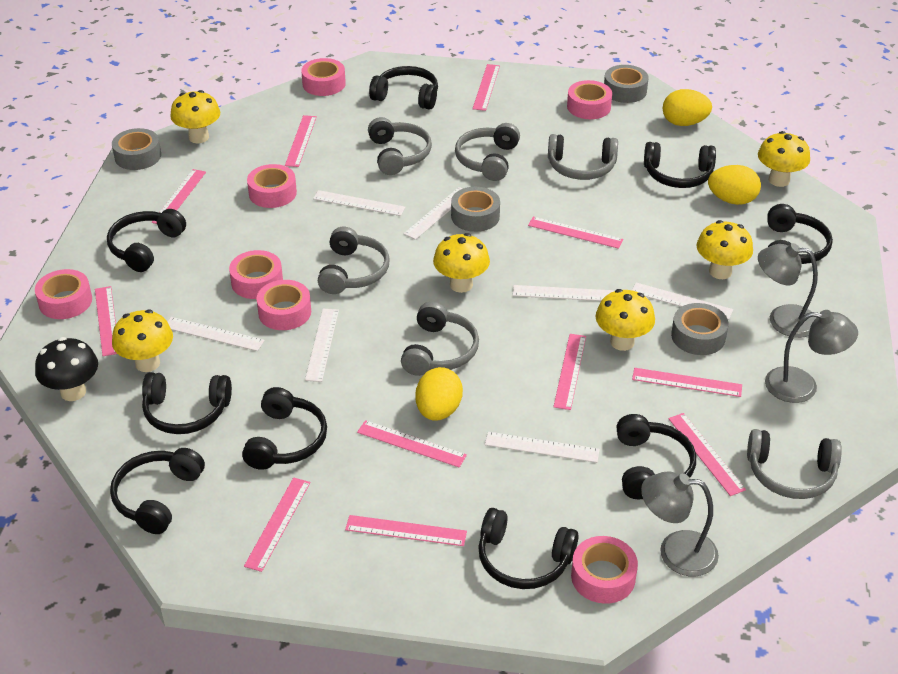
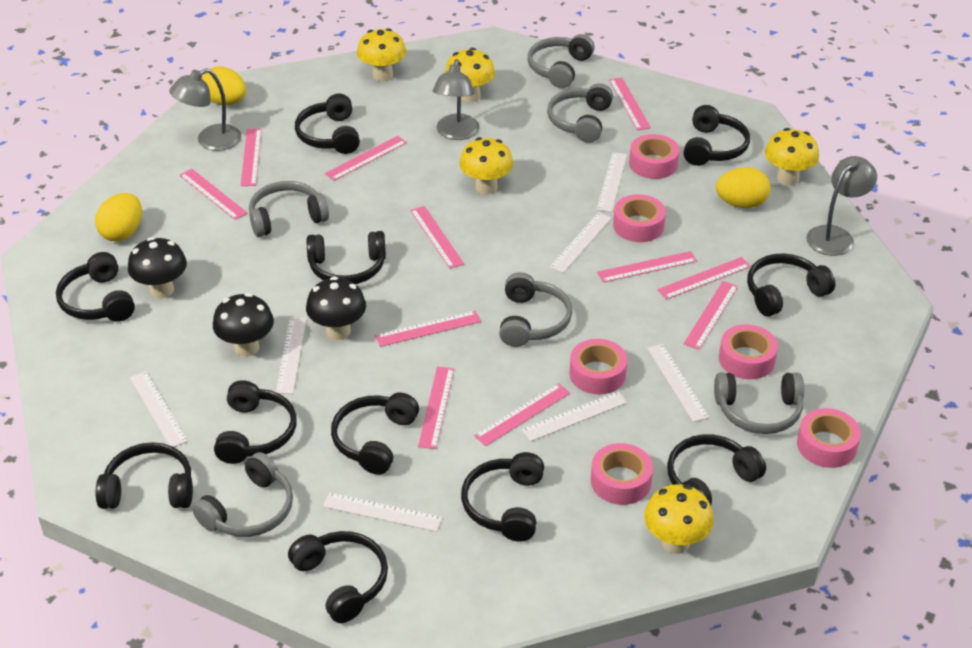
black headphones: [107,209,186,272] [110,448,205,534] [142,372,232,434] [242,387,327,470] [369,66,438,110] [478,508,579,589] [616,414,696,500] [644,142,716,188] [767,204,833,264] = 9 -> [56,252,135,322] [96,442,193,509] [214,380,297,464] [288,531,388,623] [295,94,360,154] [307,231,386,284] [331,392,419,475] [461,452,544,542] [667,434,766,506] [684,105,750,166] [747,253,835,316] = 11
black mushroom: [35,337,98,401] = 1 -> [128,237,187,298] [213,293,274,356] [306,277,366,340] = 3
grey tape: [112,128,161,170] [451,187,500,232] [604,65,649,103] [671,303,729,355] = 4 -> none = 0
pink tape: [35,269,92,319] [229,250,283,299] [247,164,297,208] [256,280,311,330] [301,58,346,96] [567,80,612,119] [571,536,638,604] = 7 -> [570,339,627,394] [591,443,653,505] [613,194,666,242] [629,134,680,179] [719,324,778,379] [797,408,861,468] = 6
yellow mushroom: [112,310,173,372] [170,90,220,143] [433,233,490,293] [596,289,655,351] [697,220,753,279] [758,131,810,187] = 6 -> [357,28,406,81] [445,48,495,102] [459,137,514,194] [644,484,714,554] [765,128,819,185] = 5

